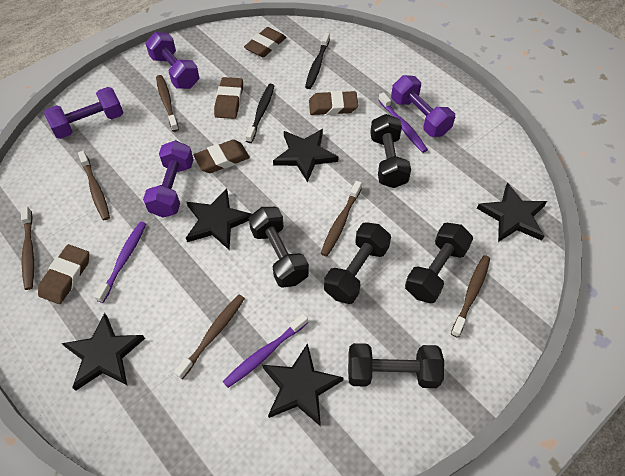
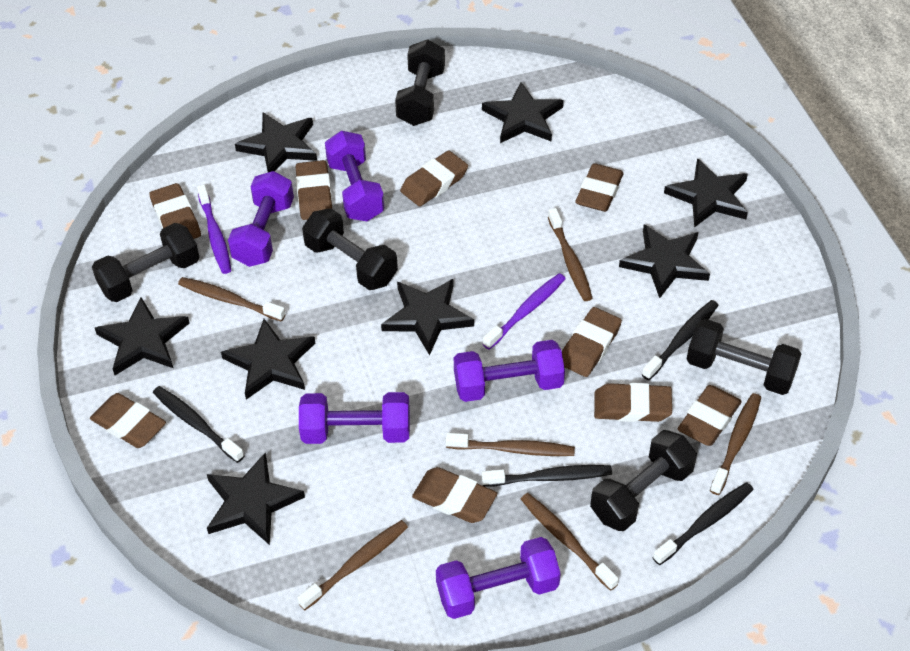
black star: [62,313,145,391] [186,188,252,250] [262,343,344,426] [273,129,339,182] [477,183,547,242] = 5 -> [95,297,190,375] [207,453,305,545] [221,319,315,400] [235,112,317,172] [381,279,474,355] [482,82,564,143] [619,224,710,298] [664,158,748,227] = 8
black toothbrush: [245,84,274,143] [305,33,330,89] = 2 -> [153,386,244,463] [482,465,612,487] [642,300,719,380] [652,482,753,565] = 4
brown eraser: [38,244,89,304] [193,139,250,173] [214,77,243,119] [244,27,286,57] [309,91,358,115] = 5 -> [90,393,166,448] [149,183,201,239] [296,160,332,220] [400,151,468,207] [412,467,497,523] [562,307,622,377] [575,163,623,212] [594,383,672,422] [678,385,742,446] = 9
purple dumbbell: [44,87,124,139] [143,140,194,218] [145,32,200,89] [391,75,455,137] = 4 -> [228,171,294,267] [299,392,410,444] [325,131,384,222] [436,537,561,619] [454,340,565,402] = 5
purple toothbrush: [94,222,146,303] [223,314,308,388] [378,92,428,153] = 3 -> [197,184,231,274] [483,273,566,350] = 2

